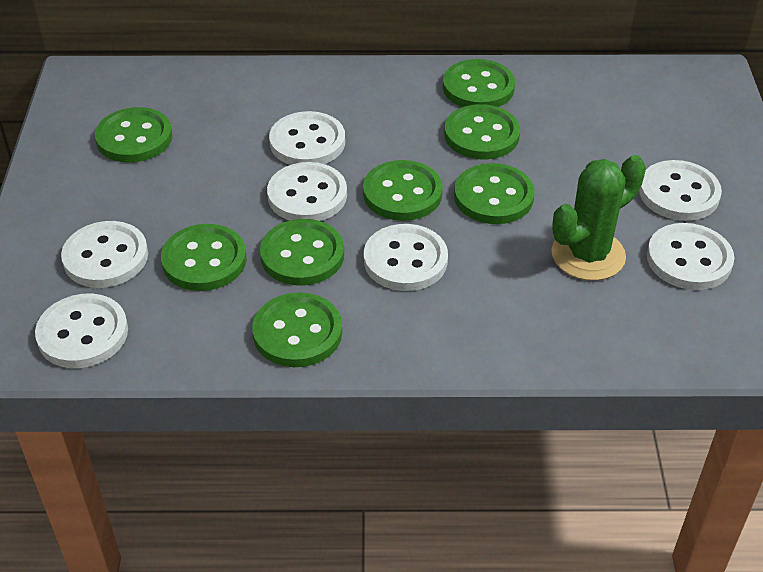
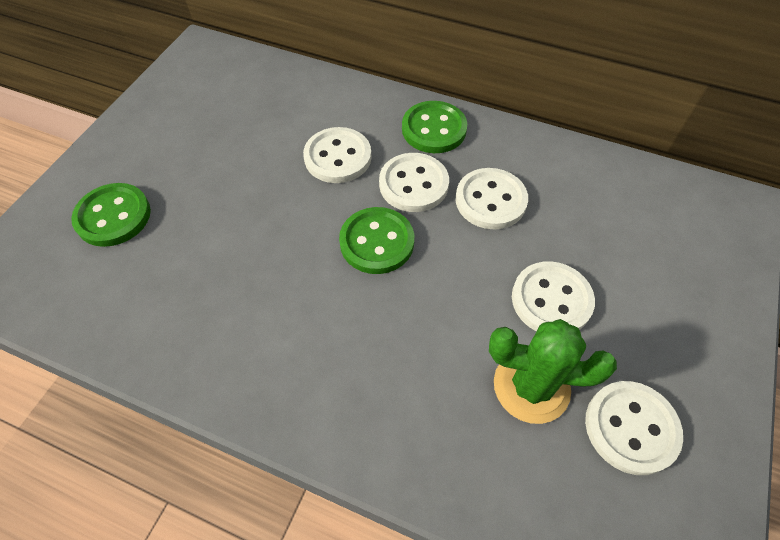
green button: [95,107,173,163] [161,224,247,291] [252,292,342,367] [260,219,344,286] [363,160,443,221] [443,59,515,107] [444,104,520,160] [454,163,535,224] = 8 -> [71,183,151,247] [339,207,414,274] [402,101,467,153] = 3
white button: [35,293,128,368] [61,221,148,288] [267,162,347,221] [269,111,345,165] [364,224,448,291] [639,160,722,221] [647,223,734,290] = 7 -> [303,127,371,183] [379,153,449,212] [456,168,528,230] [512,261,595,331] [585,381,683,475] = 5

